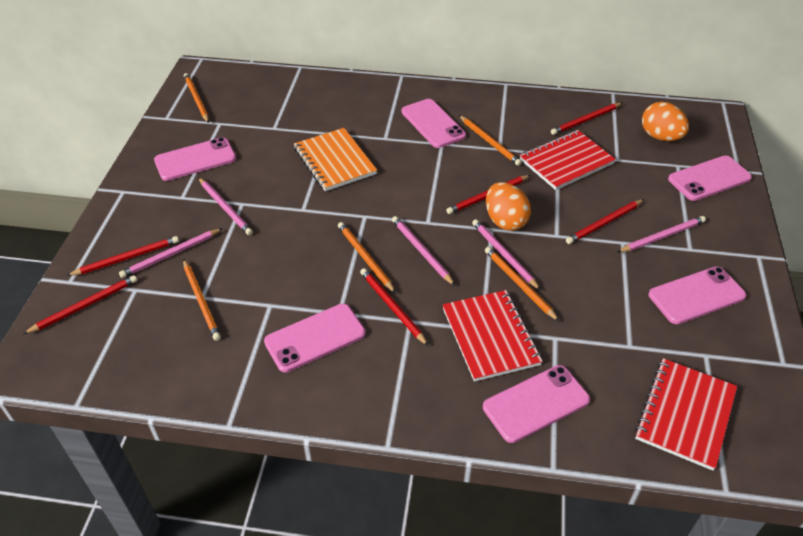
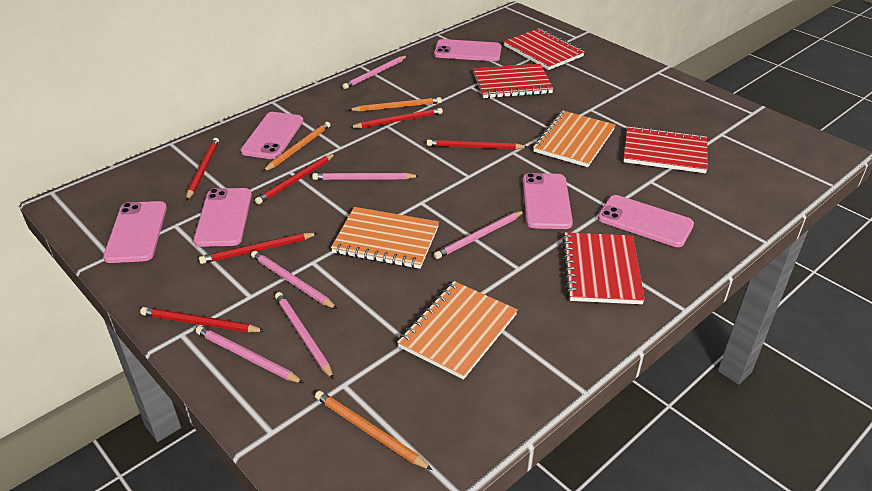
orange egg: [486,182,531,231] [642,102,689,141] = 2 -> none = 0
orange notebook: [294,128,377,191] = 1 -> [331,207,439,269] [397,281,518,380] [533,111,615,167] = 3
orange pencil: [183,259,221,341] [184,73,209,123] [338,222,395,293] [459,115,522,166] [485,247,560,322] = 5 -> [263,122,330,172] [315,391,432,470] [349,97,442,112] = 3
pink pencil: [119,228,223,278] [198,177,253,235] [392,216,455,286] [472,219,541,291] [618,216,706,252] = 5 -> [196,326,304,383] [251,251,337,309] [275,292,334,380] [312,173,419,180] [342,56,407,89] [434,211,524,259] = 6
red notebook: [443,290,543,382] [520,130,616,190] [635,358,737,471] = 3 -> [473,64,554,98] [504,28,585,70] [562,232,645,304] [624,126,708,173] = 4

